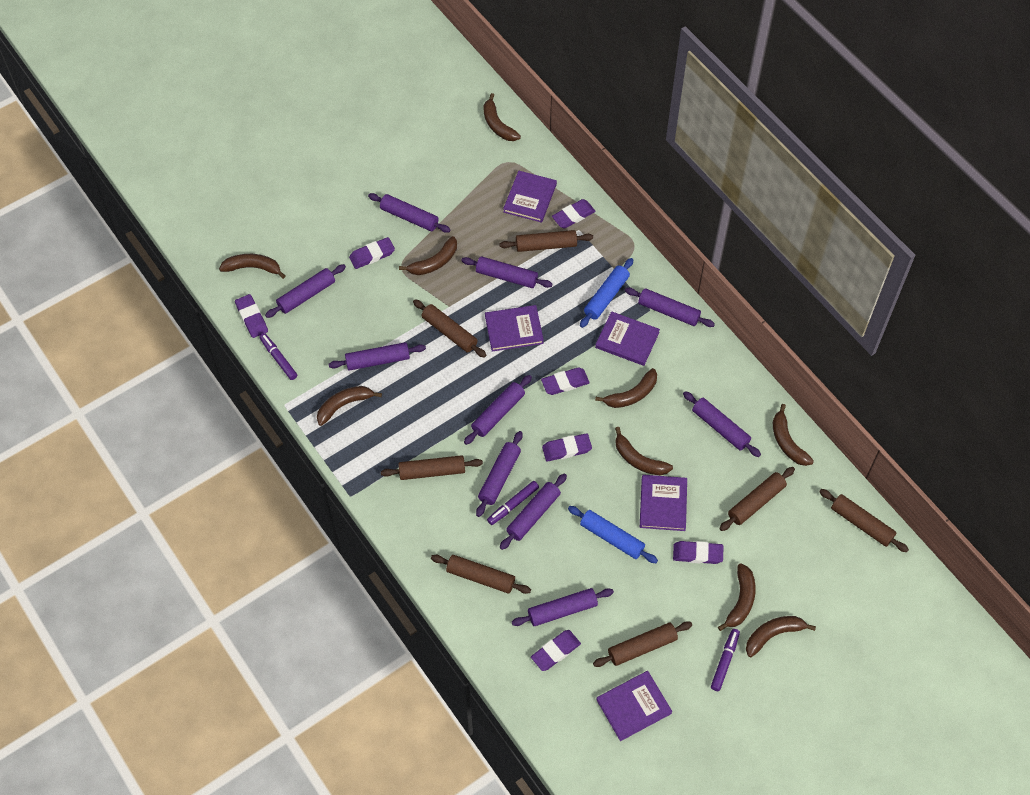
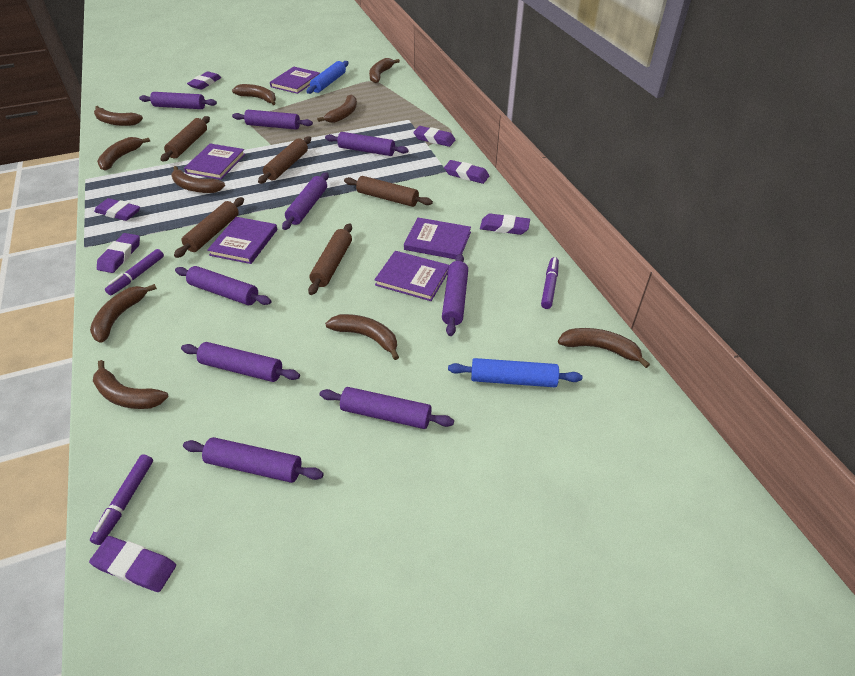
brown banana: [219,254,285,279] [317,386,382,426] [399,236,457,275] [483,93,521,141] [595,368,657,408] [615,427,673,476] [718,564,756,631] [746,616,816,657] [773,404,814,466] = 9 -> [90,284,157,343] [93,360,168,409] [94,106,143,126] [97,137,150,170] [172,166,225,193] [232,84,276,105] [317,94,357,123] [325,314,399,360] [369,58,400,83] [558,328,650,368] = 10
brown rolling pin: [381,455,483,480] [413,299,486,358] [431,555,531,594] [499,230,593,252] [593,621,692,667] [719,467,795,531] [819,489,909,552] = 7 -> [160,116,210,162] [174,197,244,258] [258,136,311,184] [308,223,352,295] [344,176,433,207] = 5
purple rolling pin: [265,264,346,318] [329,342,426,371] [368,193,451,233] [461,256,552,288] [464,375,532,445] [476,431,523,517] [500,473,567,550] [512,588,614,626] [625,288,715,327] [683,391,761,457] = 10 -> [139,92,217,109] [175,266,271,305] [181,342,300,382] [183,437,324,483] [232,110,313,130] [282,172,329,230] [319,387,454,429] [325,132,409,156] [442,254,468,336] = 9

